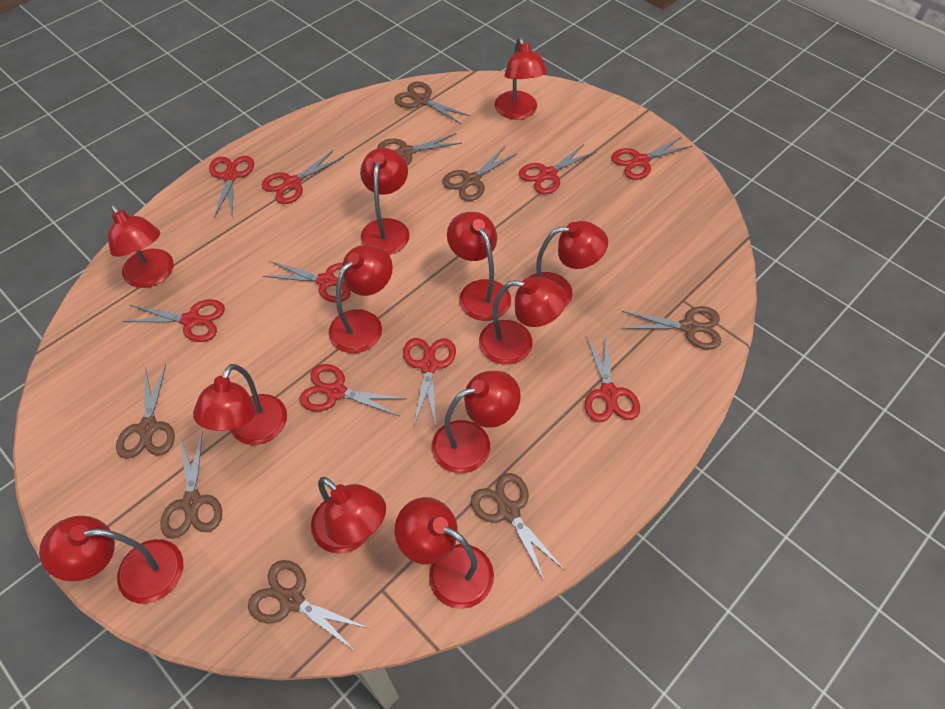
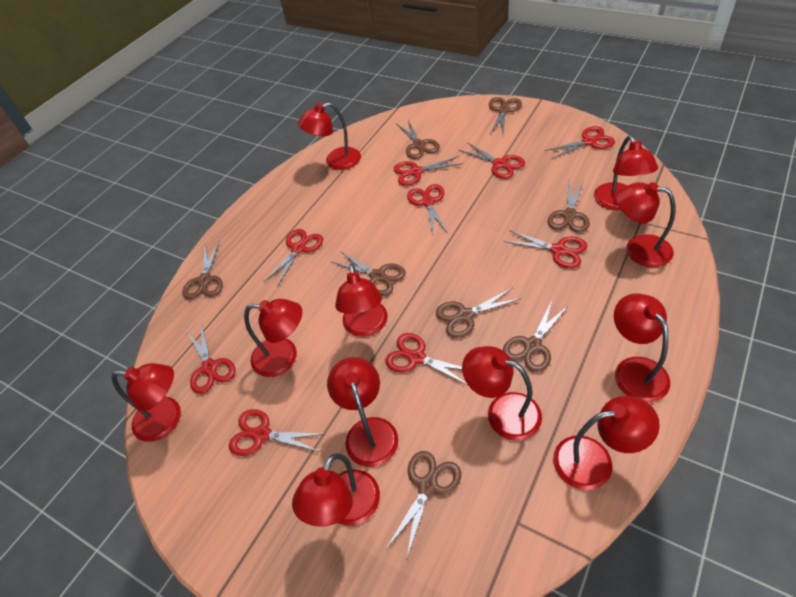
red lamp: [39,516,183,604] [108,204,174,288] [193,364,287,445] [311,477,386,554] [329,245,393,353] [360,148,409,255] [395,497,494,609] [432,371,521,473] [447,212,511,321] [479,277,567,365] [495,37,548,120] [529,221,608,307] = 12 -> [112,363,181,442] [244,299,302,377] [292,453,380,527] [298,102,361,170] [327,357,398,467] [335,264,387,337] [462,346,542,440] [553,396,660,490] [594,136,658,210] [614,293,670,402] [616,182,676,267] = 11

